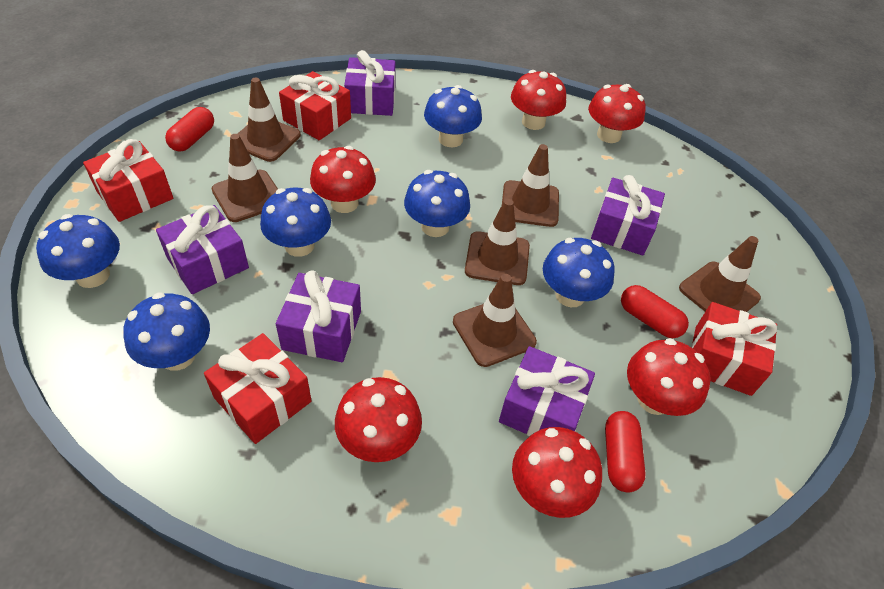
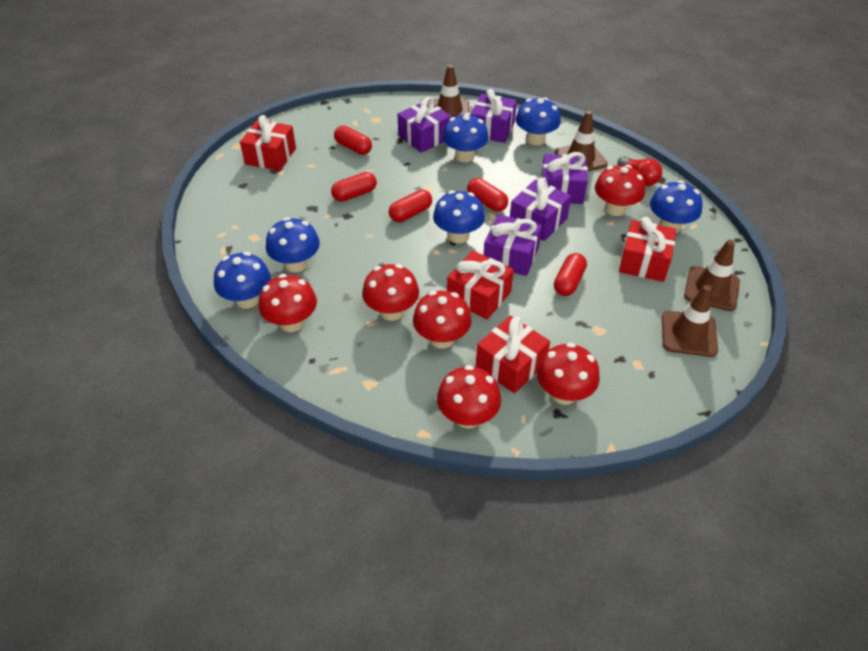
brown traffic cone: [211,134,278,222] [238,77,301,162] [453,274,537,367] [465,199,530,285] [502,144,559,227] [679,236,761,312] = 6 -> [433,65,469,117] [555,111,608,172] [662,285,718,357] [684,240,740,311] = 4
red capsule: [165,107,214,152] [605,411,646,493] [621,285,689,338] = 3 -> [331,172,377,202] [334,125,372,155] [389,190,432,222] [467,178,508,212] [554,253,587,296] = 5
red light bulb: none = 0 -> [618,156,662,186] = 1

